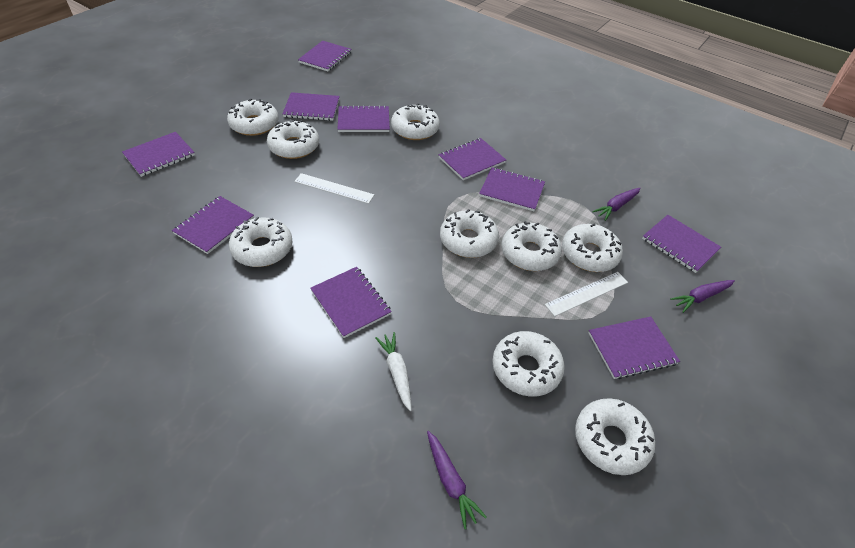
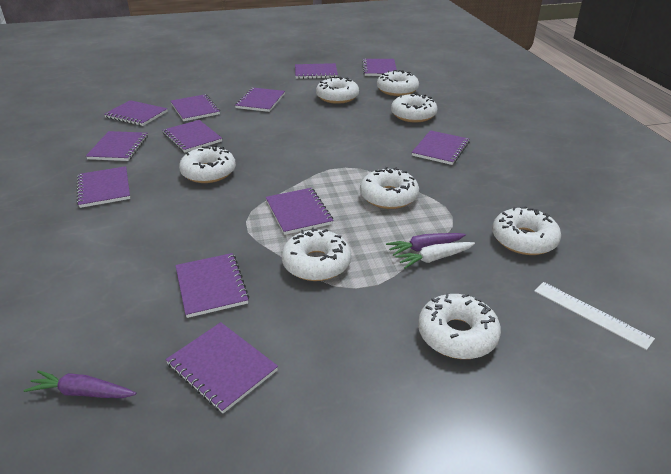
purple carrot: [427,431,487,529] [592,188,641,221] [670,280,735,313] = 3 -> [24,370,136,398] [386,233,466,256] = 2
purple notebook: [122,132,195,177] [172,196,254,254] [283,92,340,121] [298,41,352,71] [310,267,392,338] [337,105,390,132] [439,138,506,180] [479,167,545,211] [589,316,680,379] [642,215,721,273] = 10 -> [77,166,130,208] [86,131,148,161] [104,100,168,126] [162,120,222,153] [165,322,278,413] [171,94,220,121] [175,253,249,318] [235,87,285,112] [265,188,334,235] [295,63,338,79] [362,59,397,76] [412,130,469,165] = 12
white donut: [227,99,279,136] [229,217,293,267] [267,119,319,159] [391,103,440,140] [440,209,499,258] [492,331,565,396] [501,221,562,271] [562,223,623,272] [575,398,655,475] = 9 -> [179,145,236,183] [282,228,351,281] [316,77,359,104] [360,167,419,209] [377,70,419,96] [391,93,437,123] [418,293,501,359] [492,206,561,255] = 8
white ruler: [294,173,374,204] [545,272,628,317] = 2 -> [534,282,655,350] = 1

